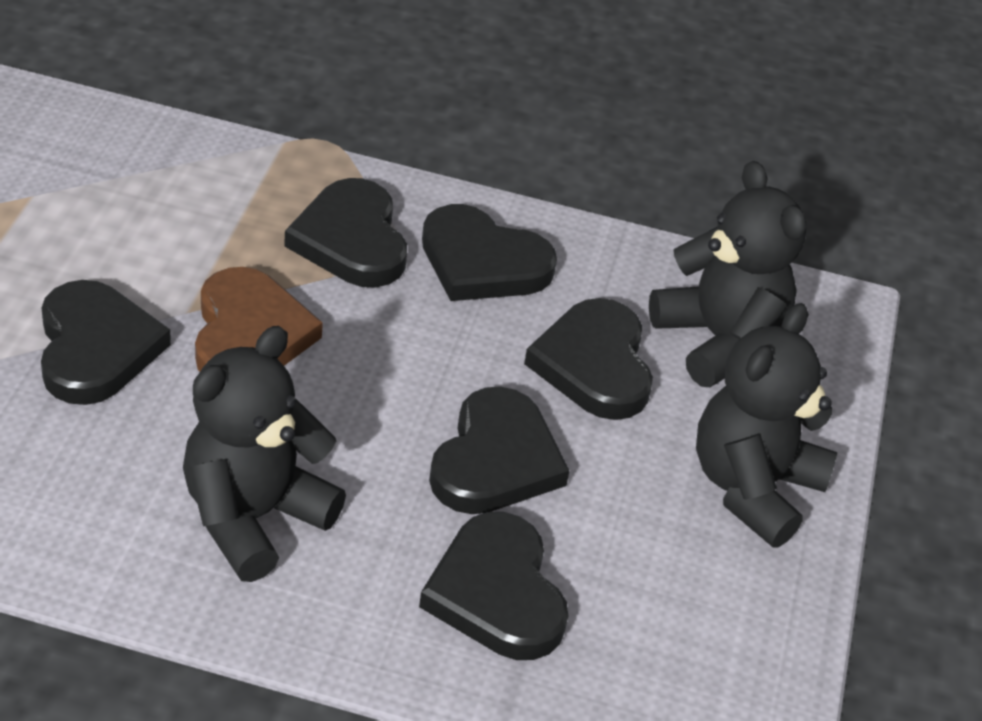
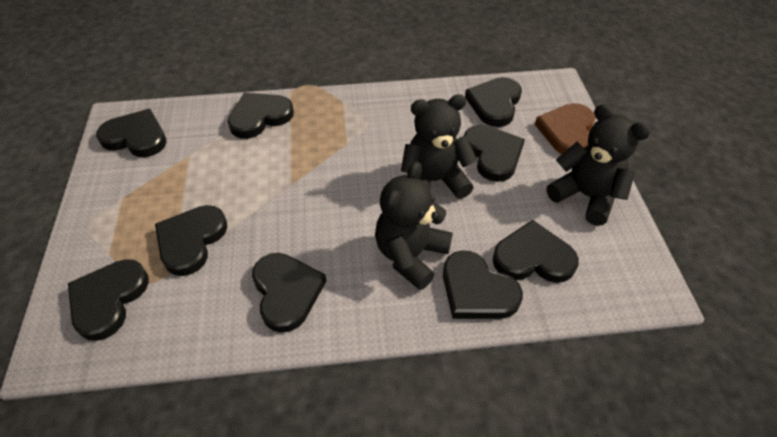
black heart: [41,280,171,405] [284,178,407,287] [419,512,568,660] [422,204,557,301] [429,386,569,514] [524,298,653,420] = 6 -> [68,259,149,341] [96,109,167,157] [155,205,227,276] [228,93,294,139] [252,253,326,333] [443,250,523,319] [464,125,525,182] [465,77,522,127] [493,220,579,283] = 9

